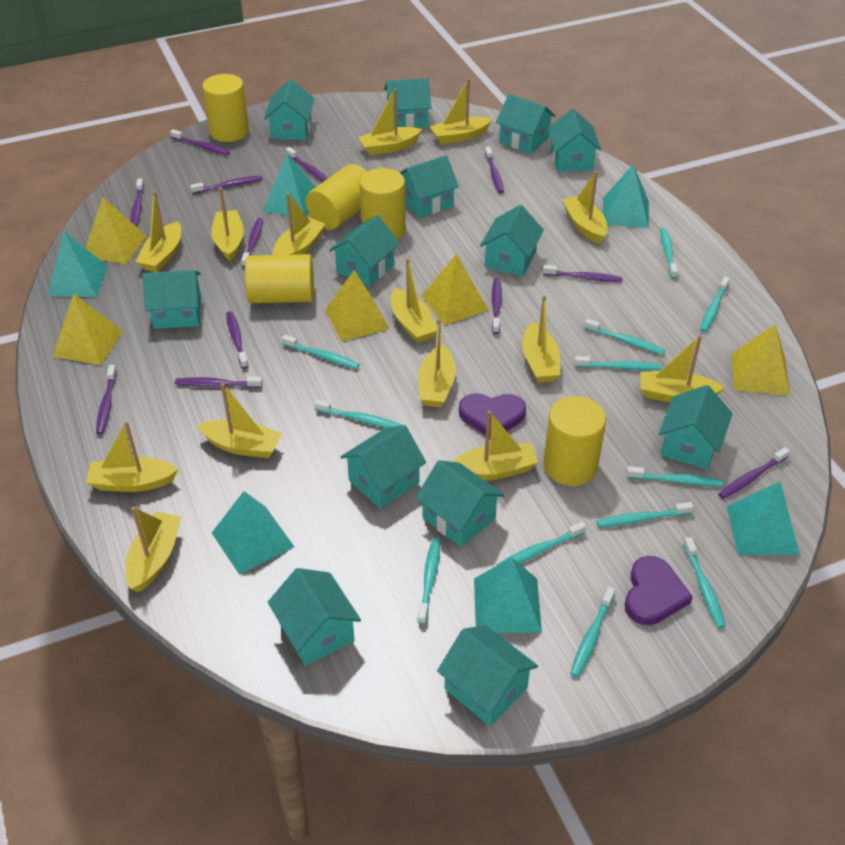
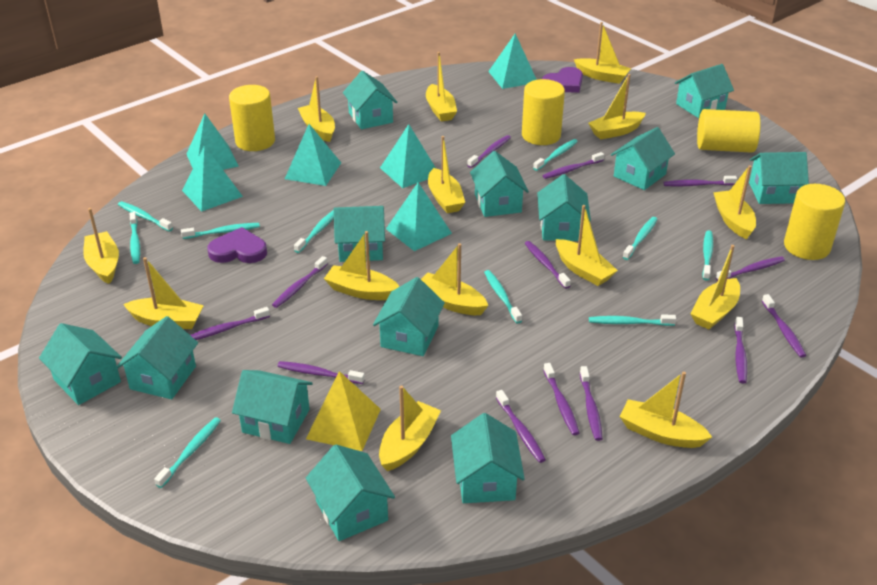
purple toothbrush: [96,365,117,435] [130,179,144,227] [170,129,230,155] [175,376,263,388] [190,175,263,194] [226,311,248,369] [241,218,263,267] [286,147,328,182] [485,147,504,193] [492,278,502,334] [543,265,623,282] [718,447,790,499] = 12 -> [190,307,270,340] [272,256,328,308] [277,361,365,384] [467,135,511,168] [496,390,546,463] [525,241,571,289] [543,152,604,179] [543,363,579,435] [580,366,603,441] [663,176,737,187] [716,256,785,281] [734,317,747,384] [762,294,806,358] = 13
turquoise toothbrush: [282,335,360,369] [314,400,401,428] [418,538,440,624] [497,522,586,565] [570,587,615,677] [575,356,662,370] [584,319,665,355] [596,502,693,527] [627,466,723,487] [660,228,678,279] [683,537,726,628] [700,277,730,332] = 12 -> [118,201,173,231] [130,212,140,264] [154,417,221,488] [181,223,260,239] [294,211,334,253] [484,270,522,323] [533,139,578,171] [589,314,676,326] [623,217,657,260] [702,230,713,280] = 10
yellow cylinder: [202,74,249,142] [245,254,314,303] [306,164,367,230] [360,168,406,240] [543,396,606,486] = 5 -> [229,85,275,151] [522,79,565,145] [697,109,761,153] [784,184,845,260] = 4
yellow pyramid: [53,294,123,365] [86,198,147,264] [325,270,390,342] [422,254,489,325] [732,324,790,396] = 5 -> [306,371,381,451] = 1

